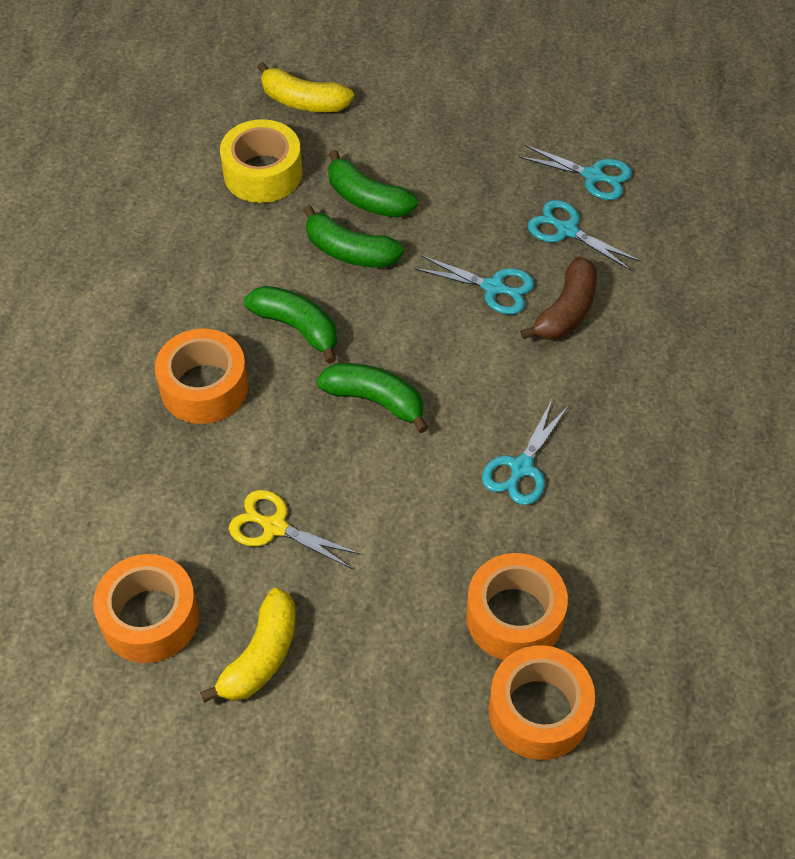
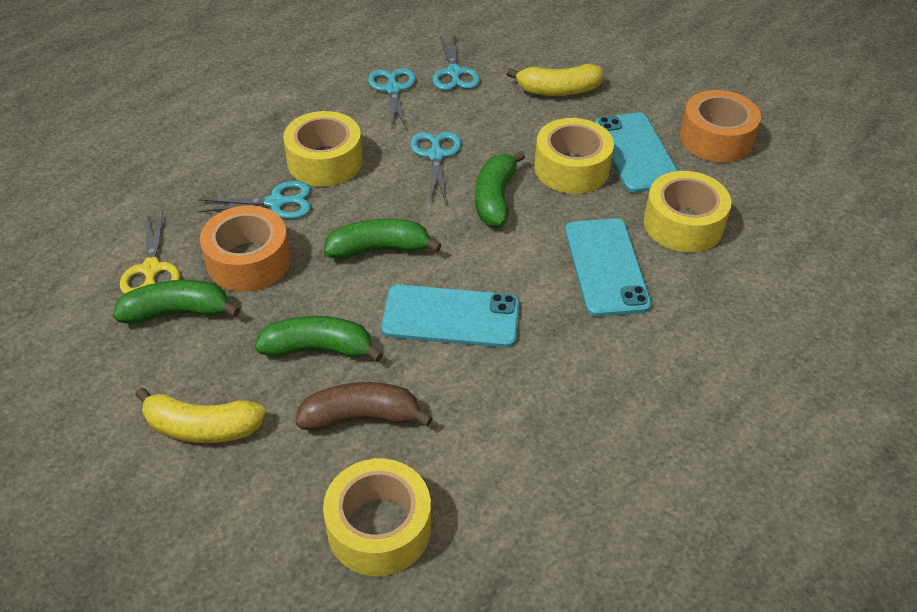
orange tape: [93,554,199,663] [155,329,248,424] [466,553,568,660] [489,645,595,760] = 4 -> [200,206,291,292] [680,90,761,162] = 2
turquoise phone: none = 0 -> [381,285,520,348] [565,219,652,317] [595,112,678,193] = 3
yellow tape: [220,119,302,203] = 1 -> [283,111,363,187] [323,459,431,576] [534,118,614,194] [644,171,731,252] = 4

